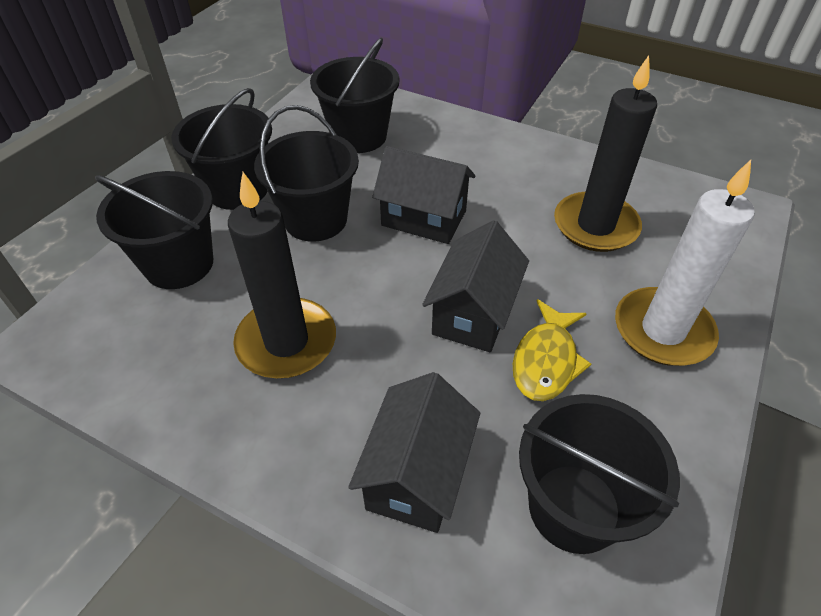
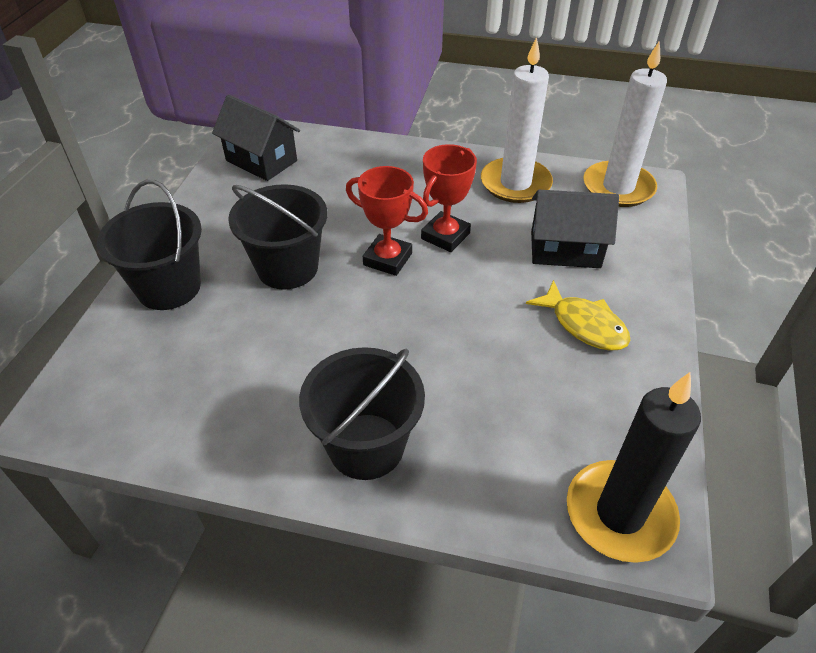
black bucket: [95,171,213,289] [171,88,272,210] [254,105,359,242] [310,38,400,153] [519,394,680,554] = 5 -> [97,180,202,310] [228,184,327,290] [299,347,425,480] = 3
black candle: [228,172,336,378] [554,55,657,252] = 2 -> [567,372,701,563] = 1
black house: [348,372,480,533] [372,146,475,244] [422,220,529,352] = 3 -> [212,95,300,181] [531,190,619,268] = 2
red trophy: none = 0 -> [346,166,428,276] [421,144,477,252] = 2
white candle: [615,160,755,366] = 1 -> [481,37,553,203] [583,41,667,207] = 2

